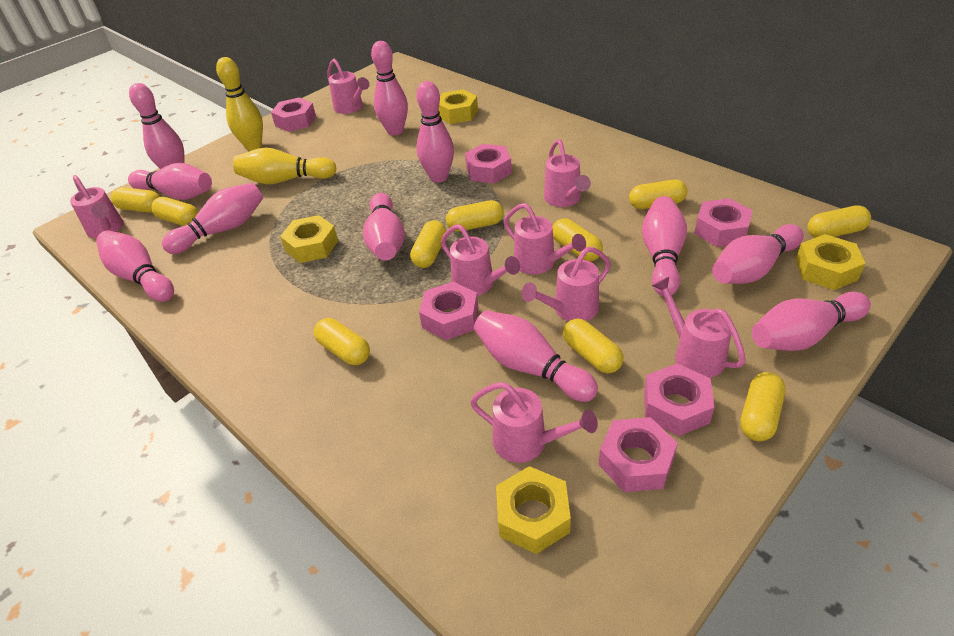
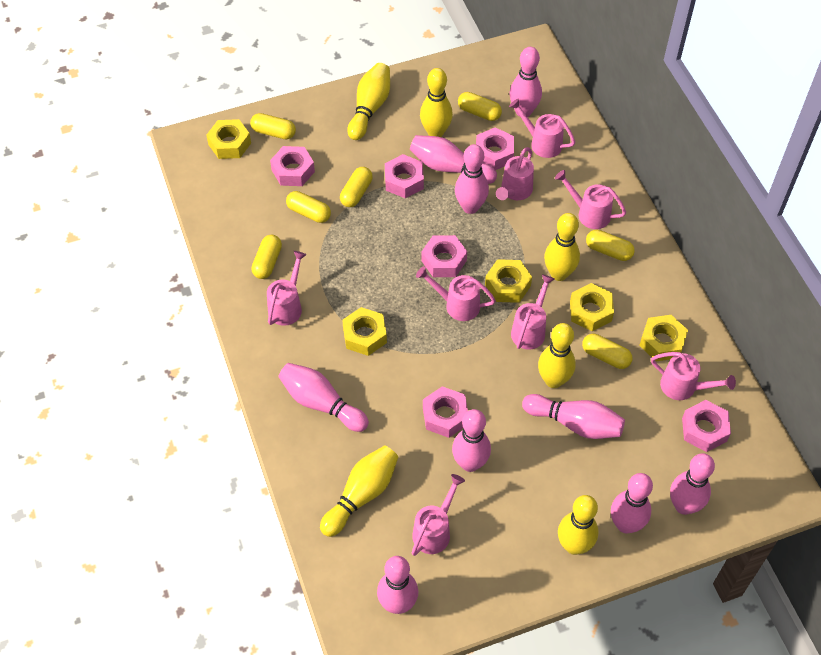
pink bowling pin: [96,230,174,302] [128,163,212,200] [129,83,185,169] [162,183,263,254] [363,193,405,261] [371,41,408,136] [416,81,454,182] [474,310,598,402] [642,196,687,296] [712,224,804,284] [752,292,871,351] = 11 -> [278,363,369,432] [377,556,418,614] [410,135,497,184] [452,409,491,472] [455,144,489,214] [510,47,542,117] [522,394,625,439] [611,473,653,534] [670,453,715,515] = 9
yellow bowling pin: [216,57,263,151] [233,147,337,184] = 2 -> [320,445,398,537] [347,63,390,140] [420,68,453,137] [538,323,576,388] [544,213,580,281] [558,495,598,555] = 6
yellow capsule: [111,187,160,213] [151,197,198,226] [314,318,370,365] [410,220,446,268] [446,200,504,232] [553,219,603,261] [563,319,623,373] [629,179,687,209] [740,372,786,441] [808,205,871,238] = 10 -> [250,113,296,139] [252,235,282,279] [286,191,331,223] [340,167,373,207] [458,92,502,121] [582,334,632,369] [586,230,635,261] = 7
yellow nut: [280,215,338,263] [439,90,478,124] [496,466,571,554] [796,234,865,290] = 4 -> [206,119,251,159] [342,307,387,356] [485,259,532,303] [570,283,614,331] [639,315,688,361] = 5

